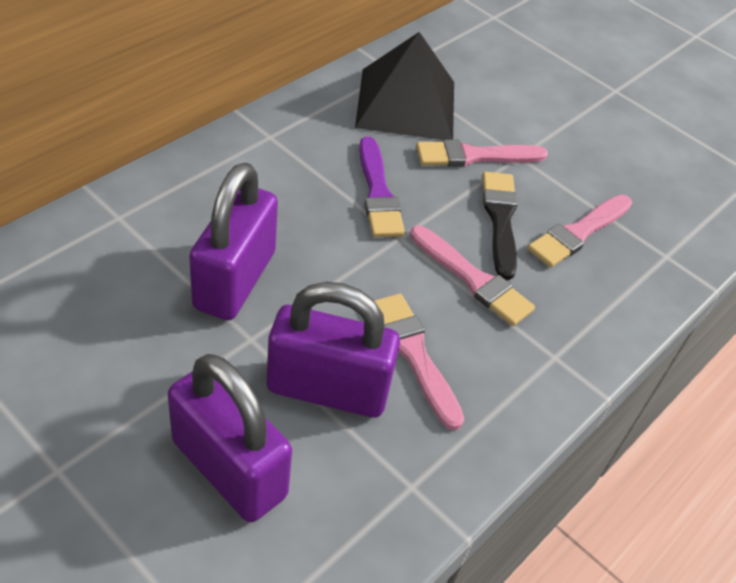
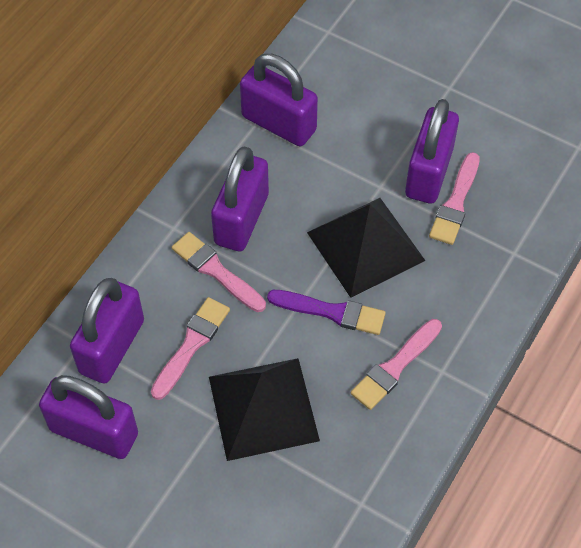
black brush: [483,172,518,280] = 1 -> none = 0
black pyramid: [355,32,454,140] = 1 -> [209,358,320,461] [307,198,425,298] = 2
purple padlock: [168,354,292,523] [189,162,278,320] [267,282,400,418] = 3 -> [39,375,138,459] [70,278,144,384] [211,146,269,251] [240,54,318,146] [405,99,459,204] = 5

